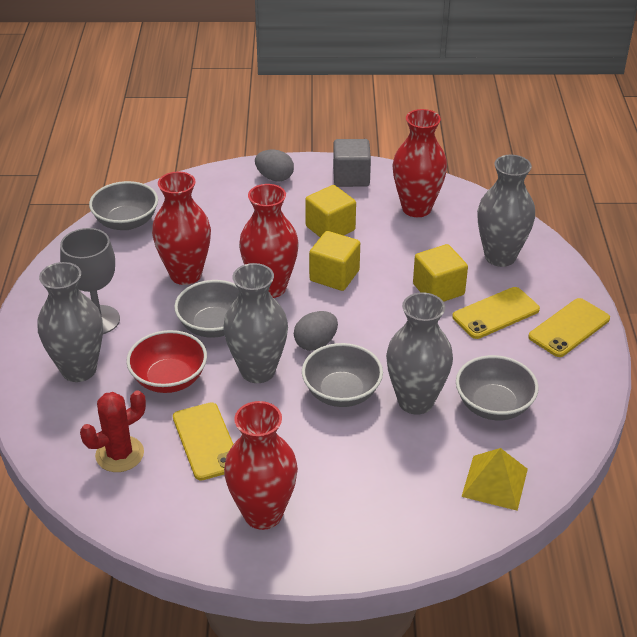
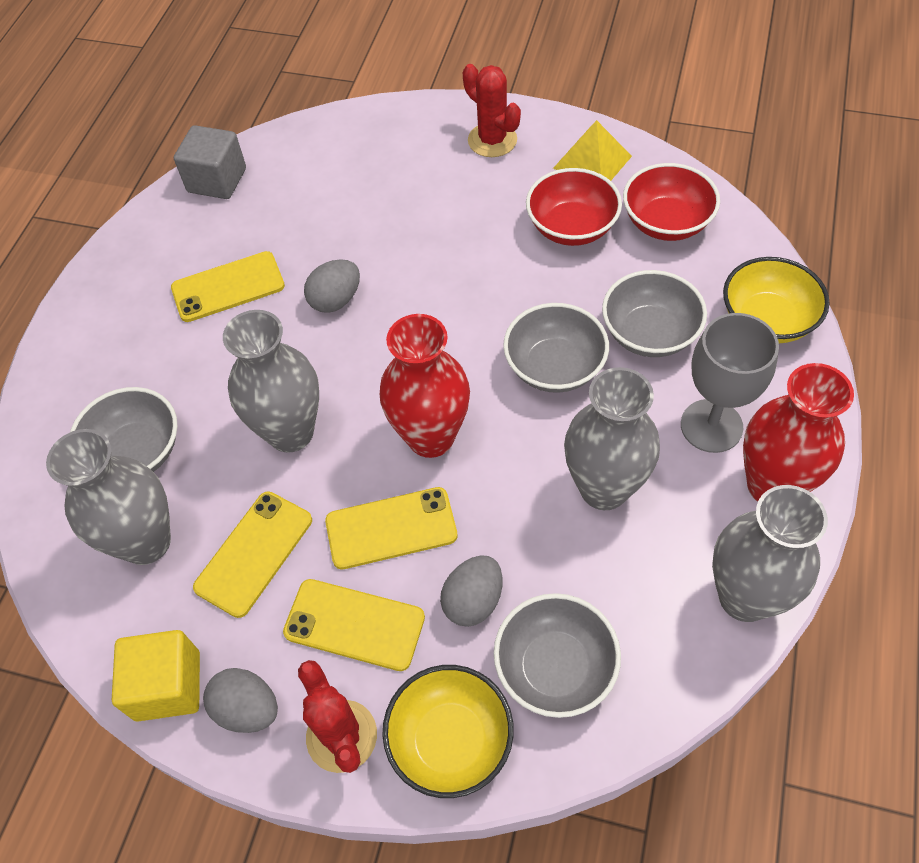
grey egg: [255,149,294,182] [294,311,338,351] = 2 -> [203,668,278,733] [304,260,360,313] [440,556,502,627] = 3
red bowl: [126,330,207,393] = 1 -> [526,168,622,246] [623,163,720,241] = 2
red cactus: [80,390,146,472] = 1 -> [298,660,377,773] [463,64,521,157] = 2
red vase: [152,172,211,285] [224,401,298,530] [239,184,299,298] [392,109,447,217] = 4 -> [380,314,470,458] [743,363,854,502] = 2
yellow bowl: none = 0 -> [382,665,514,798] [723,257,830,343] = 2
yellow cube: [305,185,356,237] [309,231,360,291] [413,244,468,302] = 3 -> [112,630,200,721] = 1
yellow phone: [173,403,233,480] [452,287,540,339] [528,298,610,357] = 3 -> [171,251,285,322] [193,492,312,618] [283,579,425,671] [325,487,458,569] = 4

